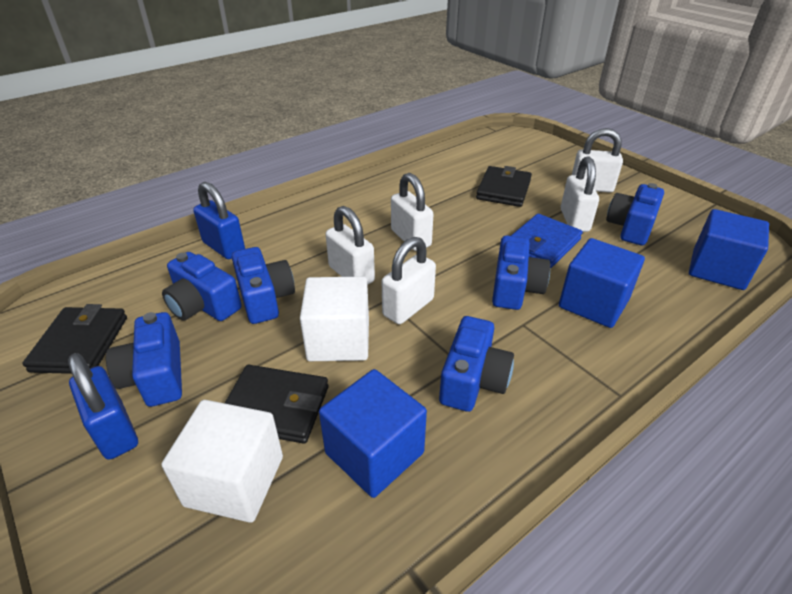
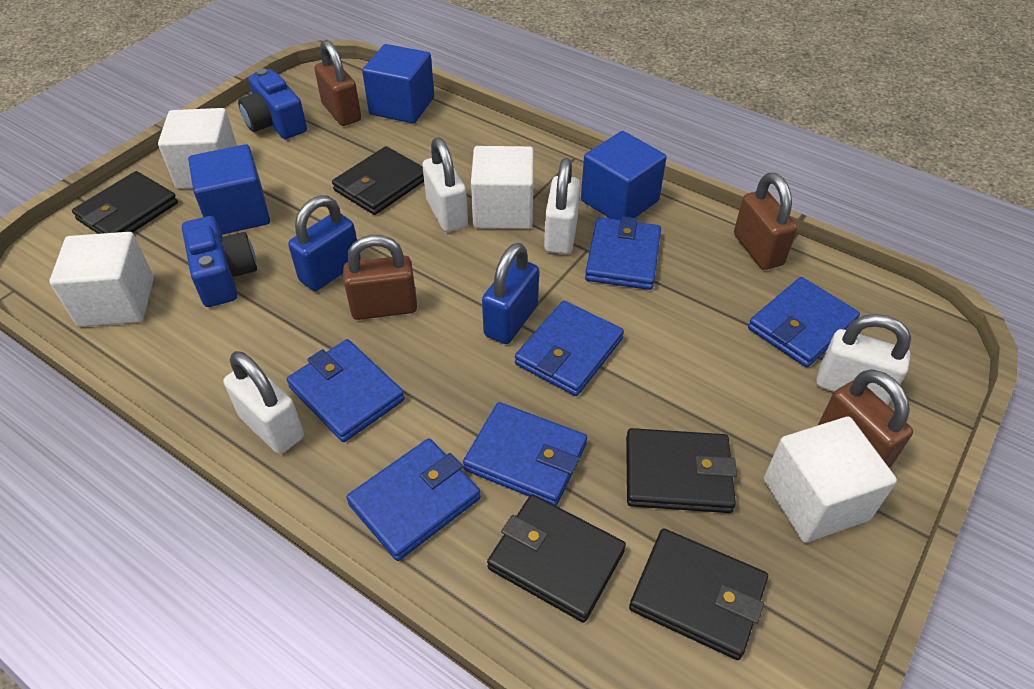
black wallet: [22,304,127,374] [225,365,329,444] [476,166,532,207] = 3 -> [72,171,178,234] [332,146,424,215] [487,494,626,623] [626,428,737,513] [629,528,768,660] = 5
blue camera: [106,312,182,407] [162,252,242,321] [232,247,295,324] [439,316,514,412] [492,235,550,310] [606,183,664,245] = 6 -> [182,216,257,307] [238,69,307,139] = 2
blue wallet: [511,214,583,268] = 1 -> [287,339,405,442] [346,438,481,561] [463,402,587,506] [515,301,624,396] [585,216,661,290] [748,277,860,367] = 6
brown padlock: none = 0 -> [314,40,361,126] [343,235,417,320] [734,173,797,270] [818,369,913,468] = 4
white cube: [162,400,283,523] [300,277,369,361] = 2 -> [49,232,154,327] [158,108,237,189] [471,146,534,229] [764,417,897,543] = 4
white padlock: [325,206,375,285] [382,237,436,324] [391,173,433,251] [561,157,599,232] [572,128,623,192] = 5 -> [224,351,304,454] [422,138,468,232] [544,158,580,254] [816,314,911,405] = 4

